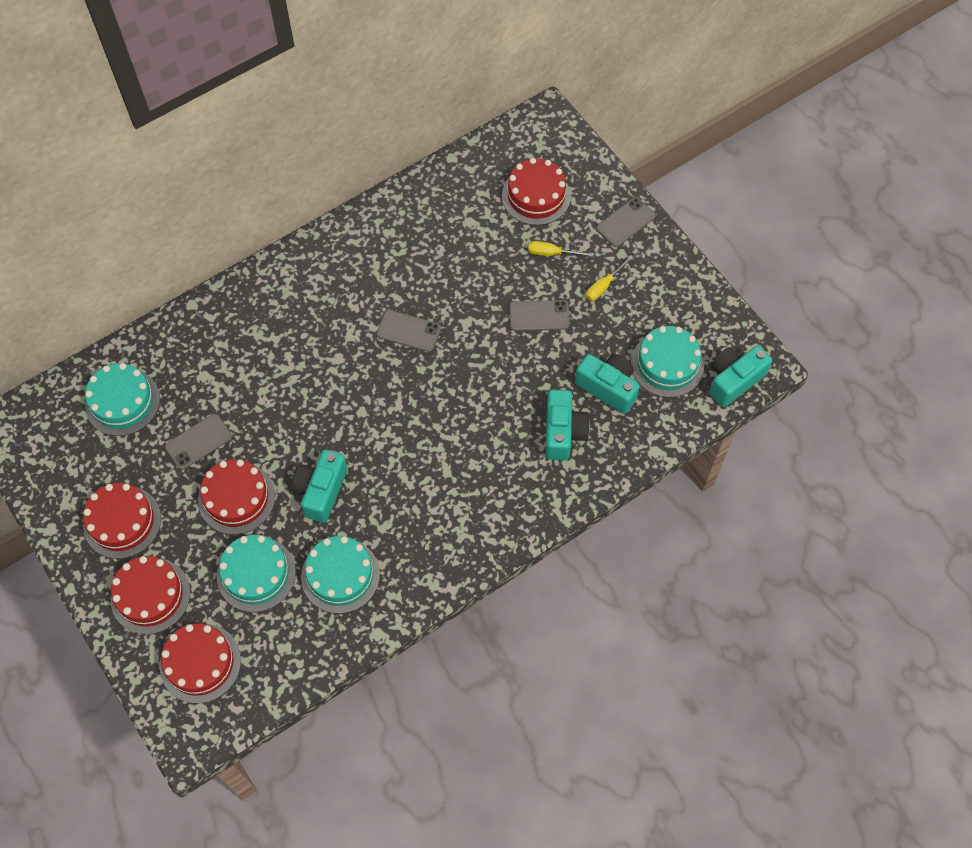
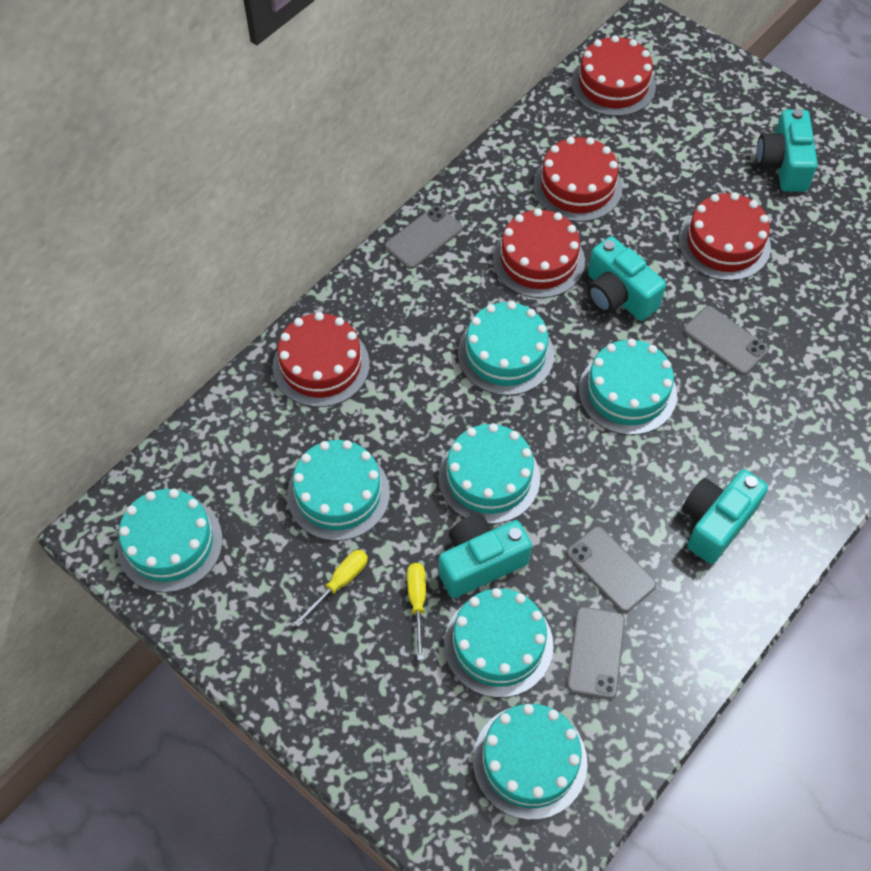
turquoise cake: [85,363,160,436] [217,535,296,612] [301,536,380,614] [631,326,704,398] = 4 -> [117,489,223,593] [287,440,390,541] [438,423,540,524] [444,588,554,698] [458,301,554,396] [473,704,588,820] [579,339,677,435] = 7

